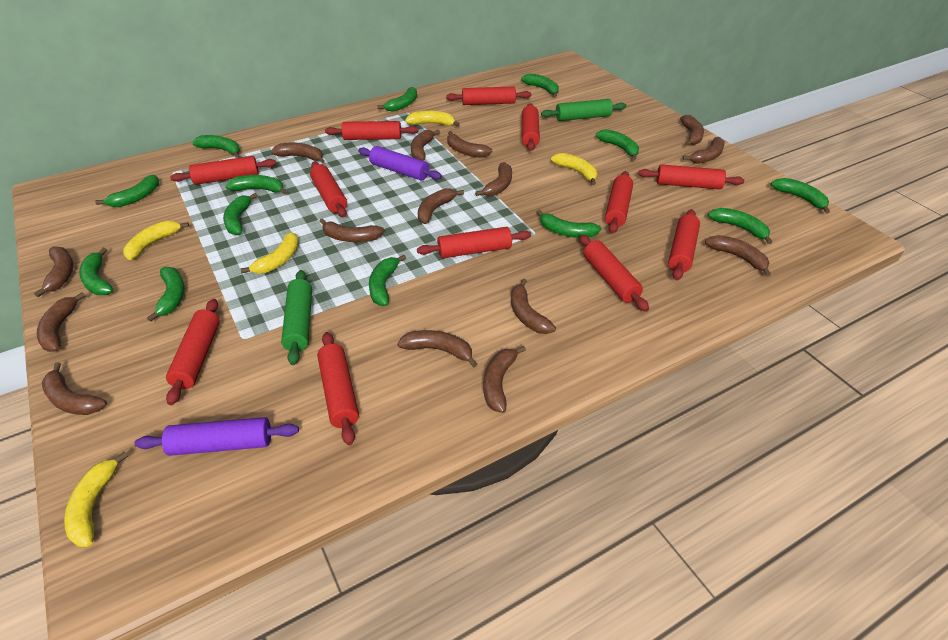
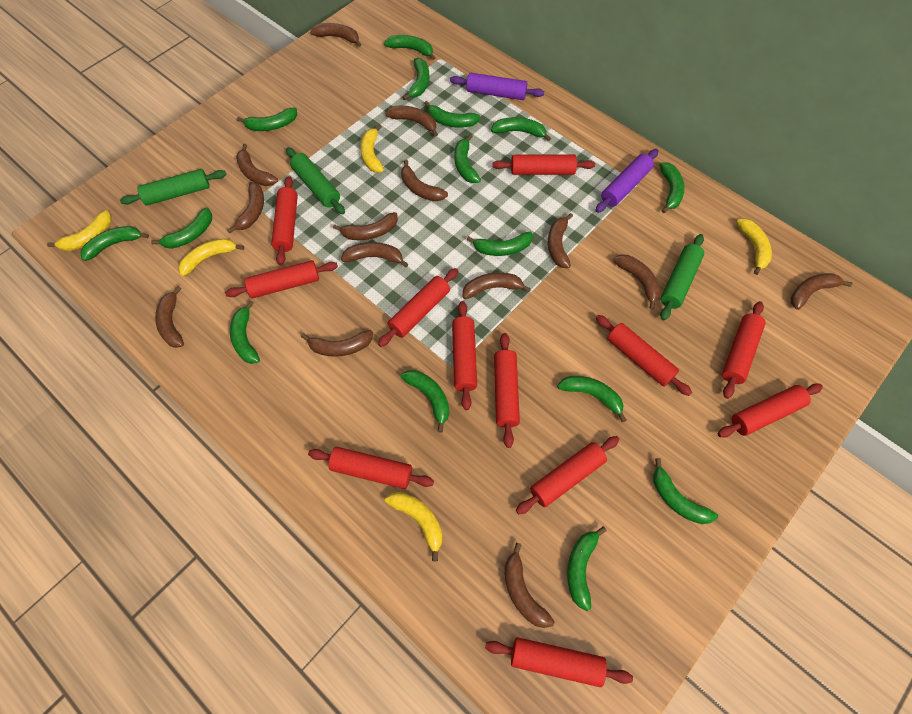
brown banana: [34,246,74,297] [37,292,86,352] [42,362,107,415] [271,142,325,163] [320,219,384,242] [397,330,477,367] [411,130,440,161] [418,188,464,224] [447,131,492,158] [475,162,512,196] [483,346,526,413] [511,279,556,334] [680,115,704,146] [682,137,725,164] [705,235,771,277] = 15 -> [155,286,184,348] [227,182,264,233] [236,144,278,186] [301,330,373,357] [310,23,361,47] [333,212,398,240] [341,242,408,267] [386,106,438,137] [401,160,448,201] [463,272,531,299] [505,543,554,628] [548,213,573,268] [613,255,661,310] [790,273,852,310] = 14
green banana: [79,248,113,295] [95,175,159,207] [147,267,185,322] [192,135,240,157] [223,193,258,235] [226,175,287,195] [369,255,406,306] [377,87,417,112] [521,73,559,97] [537,209,601,238] [596,129,639,160] [708,208,772,244] [771,178,830,213] = 13 -> [80,226,149,261] [151,207,212,249] [230,300,260,364] [237,108,297,131] [384,35,435,60] [401,370,449,433] [403,58,429,100] [424,101,480,128] [454,134,481,183] [466,232,532,256] [491,117,551,141] [557,376,626,422] [567,526,607,611] [653,458,718,524] [659,162,685,213] = 15
green rolling pin: [281,270,312,365] [541,99,626,121] = 2 -> [120,169,227,206] [286,147,345,214] [660,234,704,320] = 3

